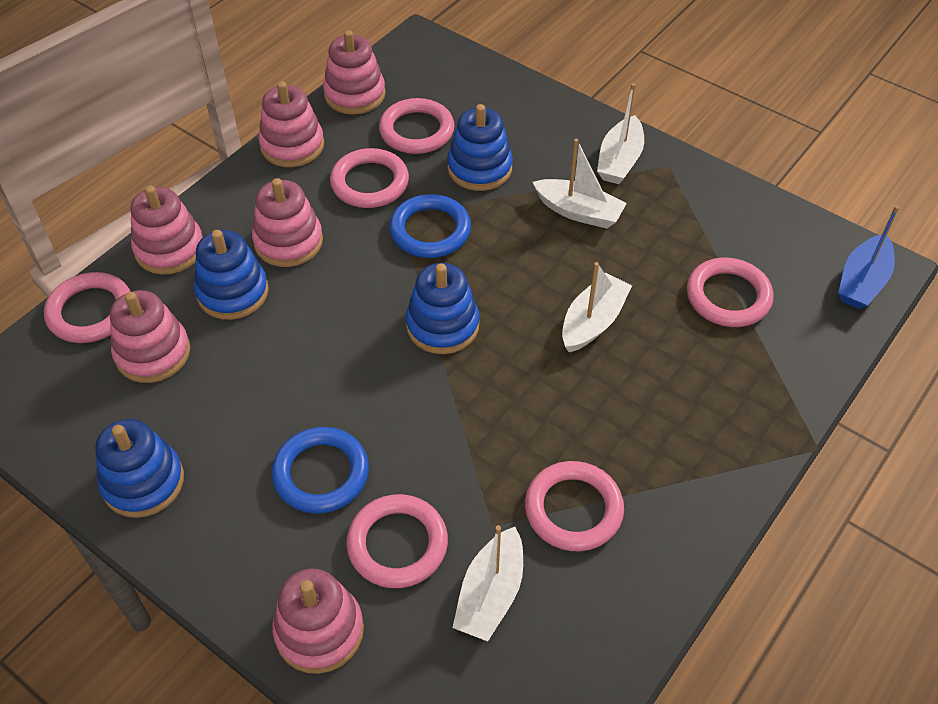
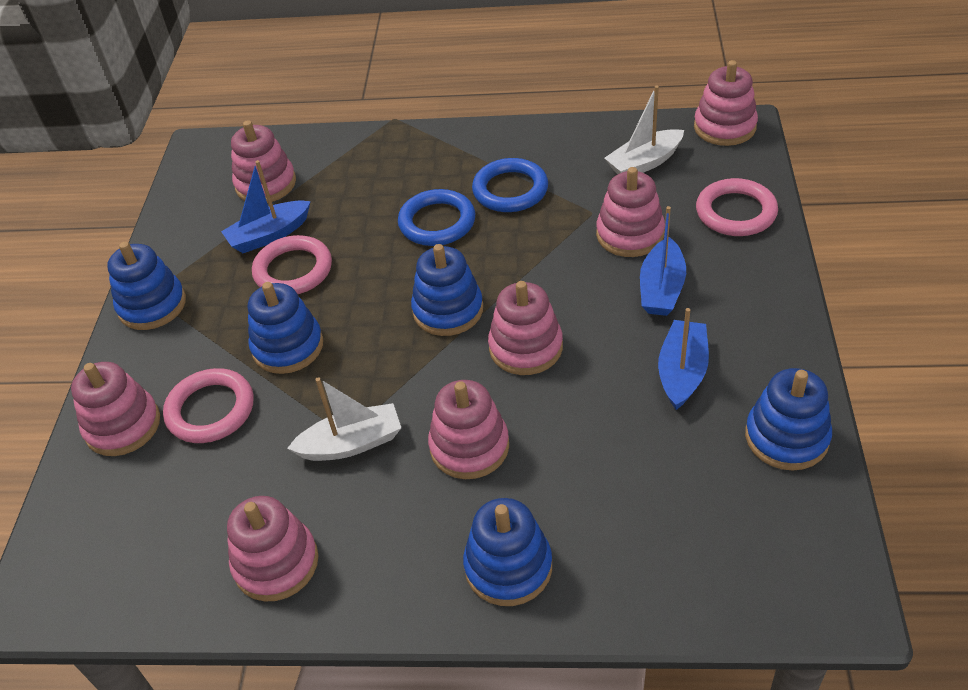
blue boat: [838,206,899,309] = 1 -> [221,160,311,253] [640,206,686,316] [658,308,709,410] = 3
blue stacking toy: [95,419,184,518] [194,230,269,320] [406,263,480,354] [447,104,513,191] = 4 -> [107,242,186,330] [248,282,323,374] [411,244,483,336] [463,498,552,606] [745,368,832,471] = 5
pink ring: [44,272,131,343] [330,148,409,208] [346,494,448,588] [379,98,455,154] [525,461,624,551] [687,258,774,327] = 6 -> [163,368,254,443] [252,235,332,294] [696,178,778,236] = 3
pink stacking toy: [110,290,190,383] [131,185,203,275] [252,178,323,267] [258,81,324,167] [272,568,364,674] [323,30,386,115] = 6 -> [71,362,160,456] [227,496,319,601] [231,120,296,203] [428,380,509,479] [488,281,563,375] [596,167,665,257] [694,60,758,146] = 7
white boat: [452,525,523,641] [533,139,627,229] [562,262,632,352] [597,83,644,184] = 4 -> [287,377,401,461] [604,86,684,174] = 2

